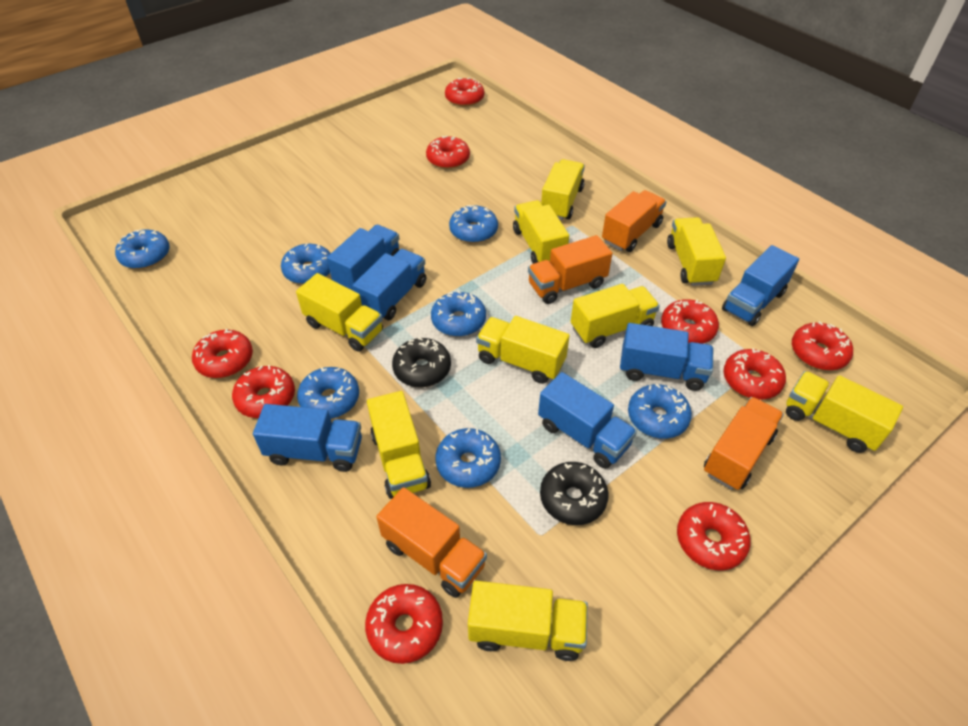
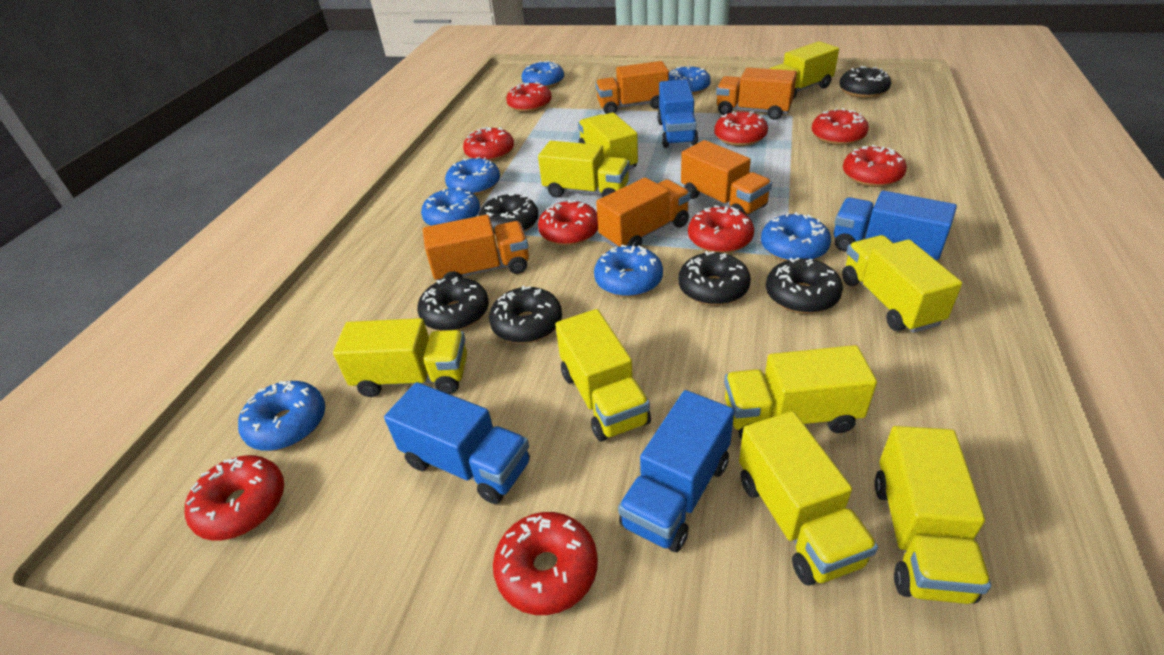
black donut: [392,337,451,387] [540,462,609,525] = 2 -> [417,277,489,331] [479,193,539,236] [489,285,562,343] [678,251,751,306] [766,258,843,314] [839,66,891,98] = 6
blue truck: [253,404,362,472] [327,225,400,290] [353,249,426,320] [538,372,637,469] [620,323,713,391] [722,245,799,326] = 6 -> [384,382,530,504] [618,390,734,552] [657,79,698,148] [834,191,957,261] = 4
orange truck: [376,487,487,598] [528,235,613,304] [602,190,667,252] [704,397,784,490] = 4 -> [423,215,529,281] [596,61,669,114] [596,178,691,248] [681,140,772,216] [716,68,797,120] = 5

